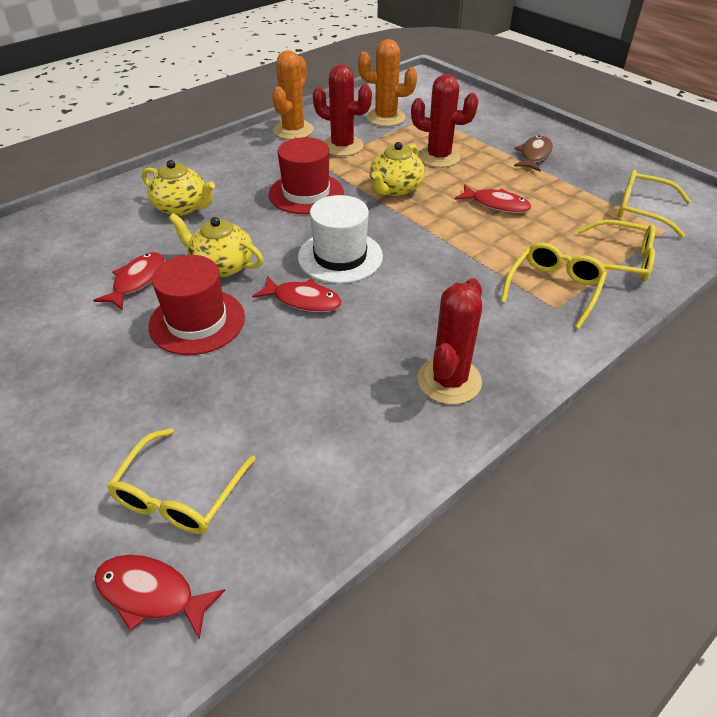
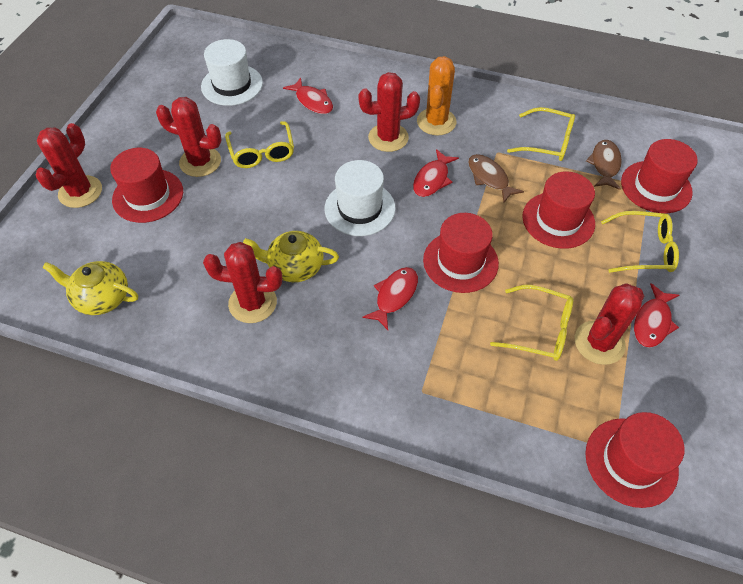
brown fish: [514,135,553,172] = 1 -> [468,154,524,203] [586,140,622,190] = 2
orange cactus: [272,50,314,140] [358,39,417,127] = 2 -> [417,56,456,135] = 1
red cactus: [313,64,372,156] [411,74,479,168] [417,278,482,404] = 3 -> [36,123,102,208] [156,97,222,177] [203,242,282,323] [358,72,420,152] [575,284,644,365] = 5
red hat: [148,255,245,355] [269,137,344,214] = 2 -> [110,148,183,223] [423,213,499,293] [522,172,595,249] [585,412,685,508] [621,139,698,213] = 5
white hat: [298,195,383,284] = 1 -> [201,39,263,106] [325,160,395,236] = 2
yellow teapot: [142,160,215,216] [169,213,264,277] [369,142,425,196] = 3 -> [42,261,138,315] [243,231,339,282] = 2

